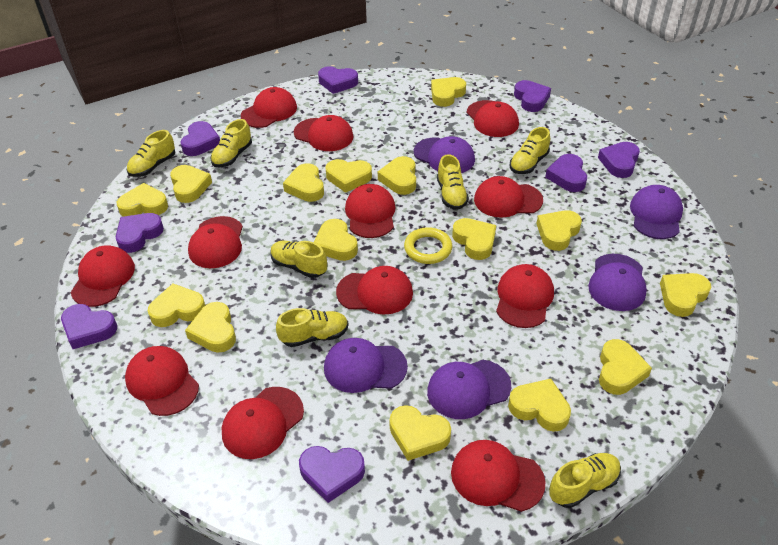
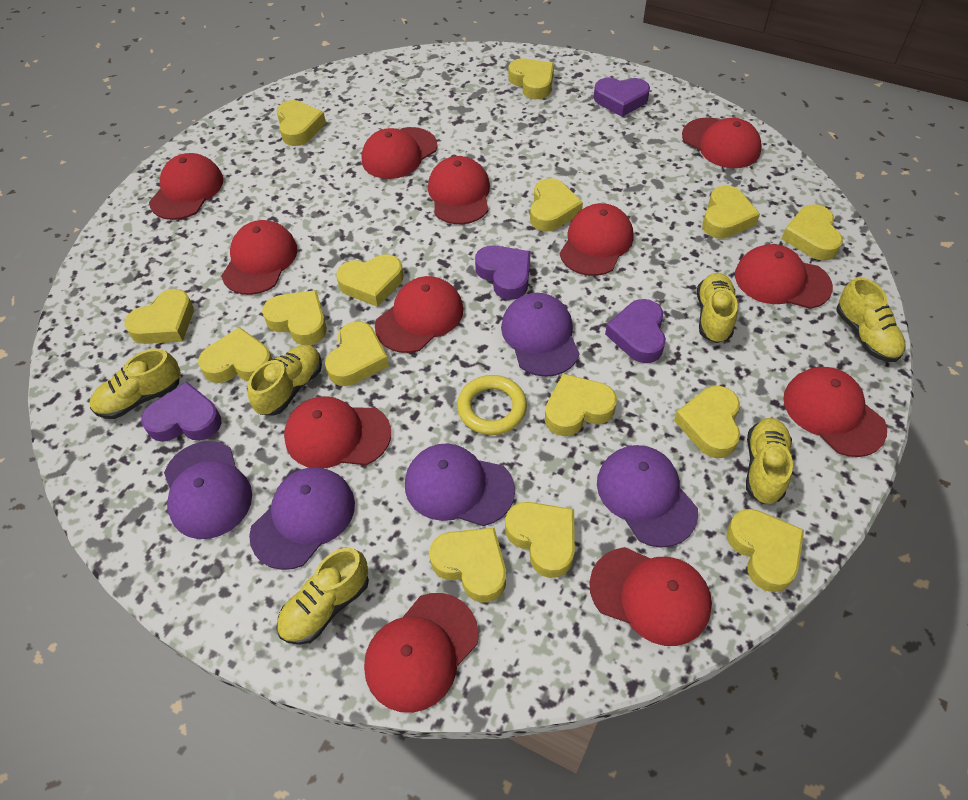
purple heart: [61,304,117,349] [116,213,164,253] [180,121,220,156] [299,446,365,503] [318,66,358,94] [514,80,551,112] [545,154,587,192] [598,142,640,178] = 8 -> [141,382,221,442] [475,245,531,300] [594,77,650,117] [605,299,666,363] = 4
yellow shoe: [127,130,175,177] [210,119,252,167] [271,240,327,278] [276,308,349,347] [437,154,469,210] [510,127,550,174] [549,453,621,508] = 7 -> [90,349,181,419] [248,345,322,416] [276,547,369,645] [697,273,738,343] [746,418,793,504] [836,277,906,362] = 6

